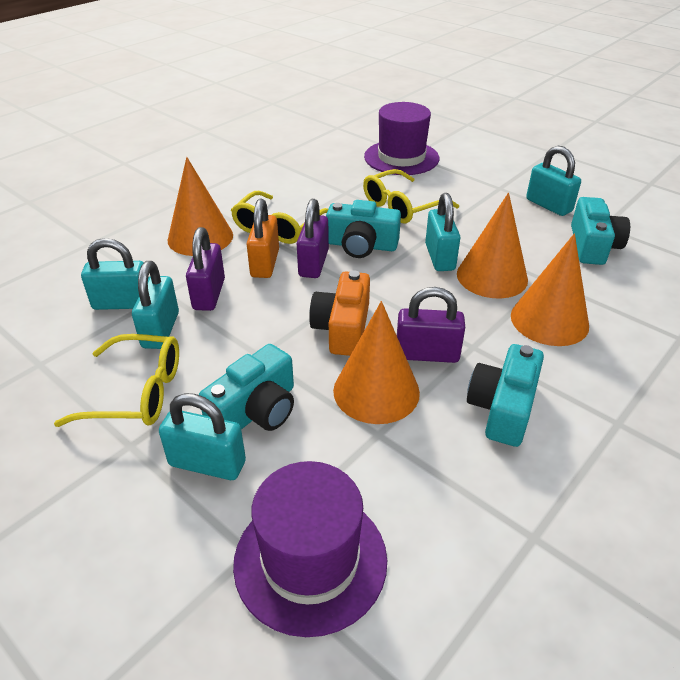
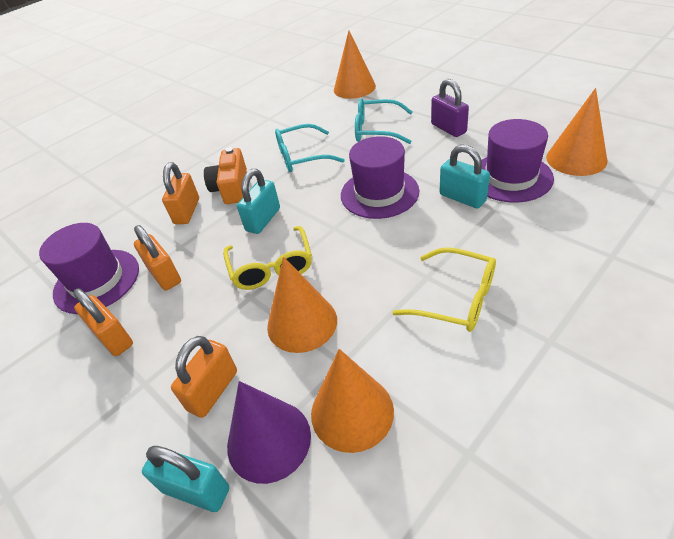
orange padlock: [247,199,279,278] = 1 -> [73,288,133,356] [134,225,181,291] [162,162,199,224] [171,336,237,418] = 4
purple cone: none = 0 -> [227,381,311,484] = 1
purple hat: [233,461,387,637] [364,102,439,175] = 2 -> [39,223,139,314] [341,136,419,219] [481,119,554,203] = 3
purple padlock: [186,227,225,311] [297,199,329,278] [397,287,465,363] = 3 -> [431,79,469,137] = 1
turquoise camera: [199,344,294,431] [326,200,401,258] [467,344,544,447] [571,197,630,265] = 4 -> none = 0
turquoise glasses: none = 0 -> [275,124,345,172] [355,98,413,144] = 2
turquoise padlock: [81,238,144,310] [132,261,179,349] [159,393,246,480] [425,193,461,271] [526,146,581,216] = 5 -> [142,446,229,512] [237,169,280,234] [440,145,490,208] = 3
yellow glasses: [54,334,179,427] [231,191,328,244] [363,169,459,223] = 3 -> [223,226,312,290] [392,247,496,332] = 2

